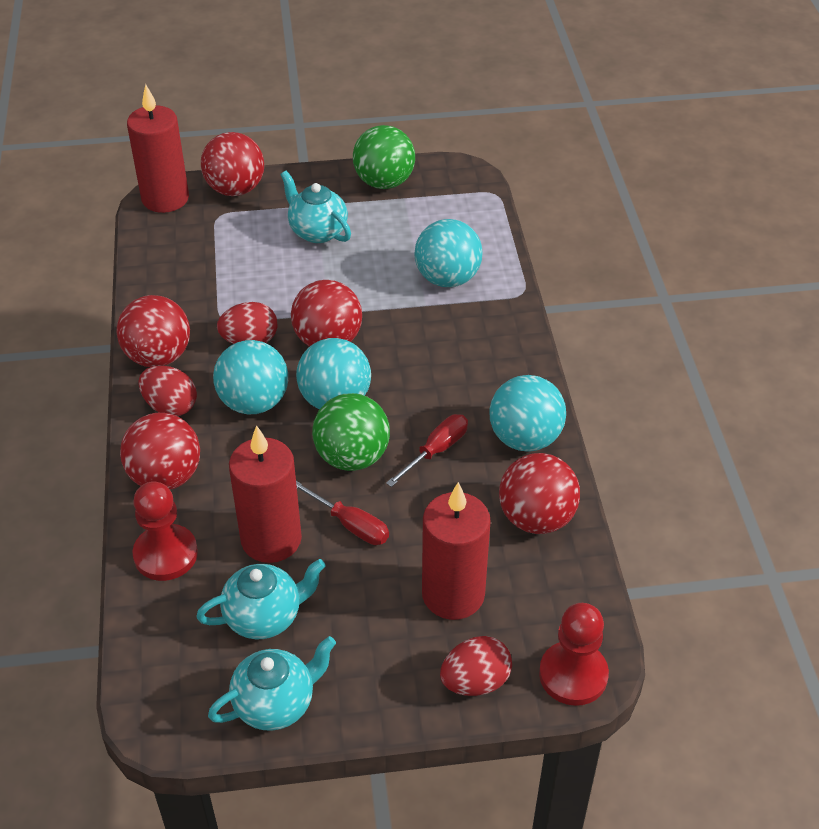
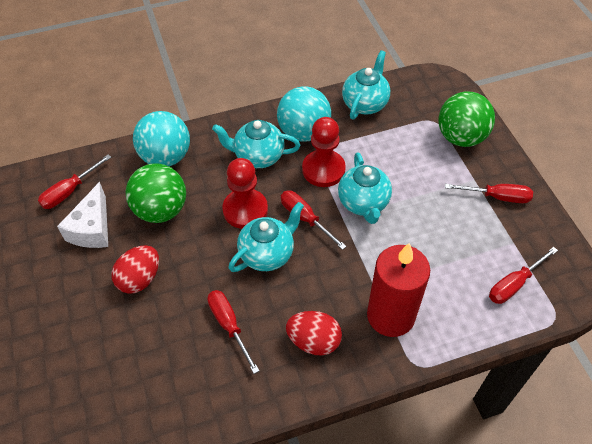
red ball: [117,295,190,367] [120,413,200,490] [201,132,264,196] [291,280,362,347] [499,453,580,534] = 5 -> none = 0
red candle: [127,84,189,213] [229,425,302,563] [422,482,491,620] = 3 -> [367,243,430,337] = 1
red egg: [138,366,197,416] [217,302,277,344] [440,636,512,696] = 3 -> [111,245,159,294] [286,311,342,356] = 2
red screwdriver: [296,481,389,545] [386,414,468,487] = 2 -> [38,154,111,209] [207,290,259,374] [281,191,347,250] [445,184,533,203] [489,247,558,304] = 5
turquoise ball: [213,340,288,414] [296,338,371,410] [415,219,482,287] [489,375,566,451] = 4 -> [133,111,190,166] [277,86,331,142] = 2
turquoise teapot: [196,559,326,639] [208,636,336,731] [280,171,351,243] = 3 -> [212,120,300,168] [229,202,304,272] [338,152,392,224] [342,50,390,119] = 4
white cheese: none = 0 -> [57,182,108,248] = 1

